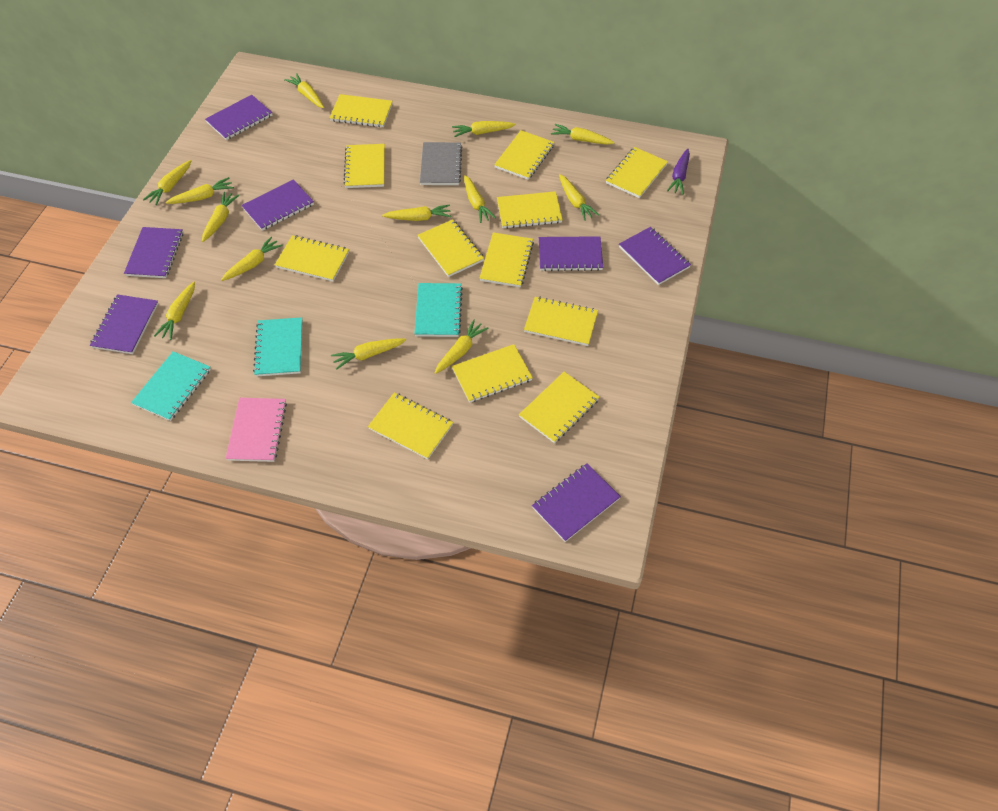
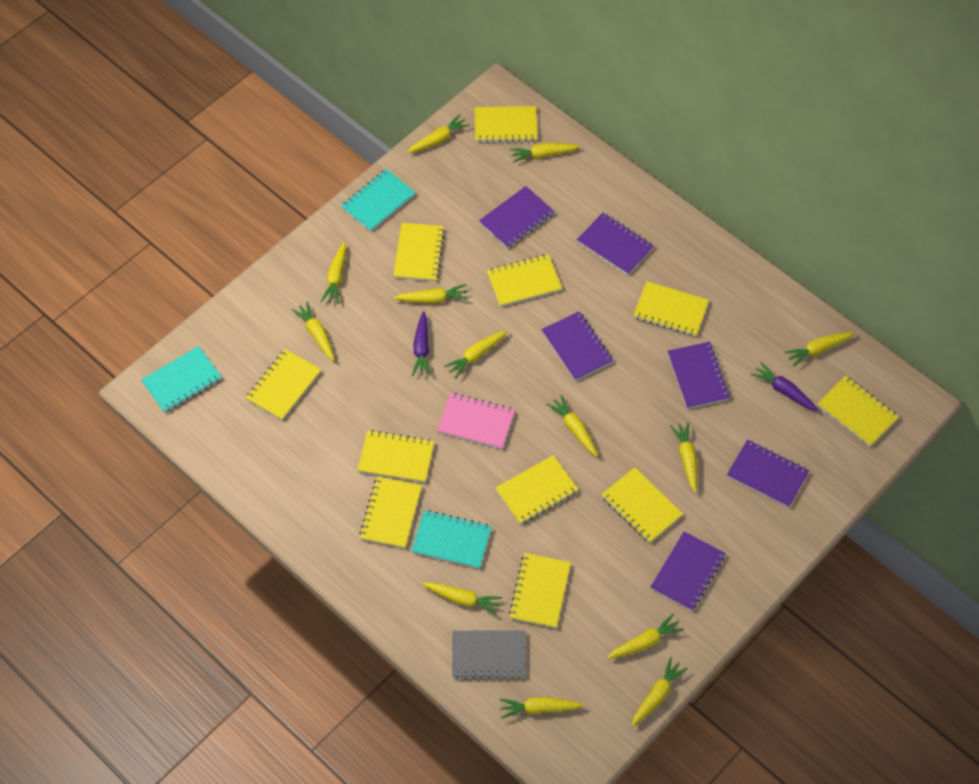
purple carrot: [667,148,690,195] = 1 -> [412,311,431,376] [751,362,818,411] = 2
purple notebook: [90,294,159,354] [124,227,183,278] [205,95,272,140] [241,179,314,231] [532,463,621,542] [539,236,603,271] [619,227,691,285] = 7 -> [479,186,555,249] [541,311,613,381] [577,213,654,275] [650,531,726,611] [668,342,730,409] [727,440,809,508] = 6
yellow notebook: [275,235,349,281] [330,94,393,127] [343,144,385,188] [368,393,453,459] [418,219,484,277] [452,344,533,403] [479,232,534,287] [494,130,554,180] [497,191,563,229] [519,372,599,443] [524,297,598,346] [606,147,668,198] = 12 -> [246,349,321,421] [358,430,434,483] [359,476,422,549] [393,223,445,282] [474,106,538,143] [487,254,562,307] [495,455,579,525] [509,553,571,628] [601,467,683,543] [633,281,709,337] [817,376,899,447] = 11

